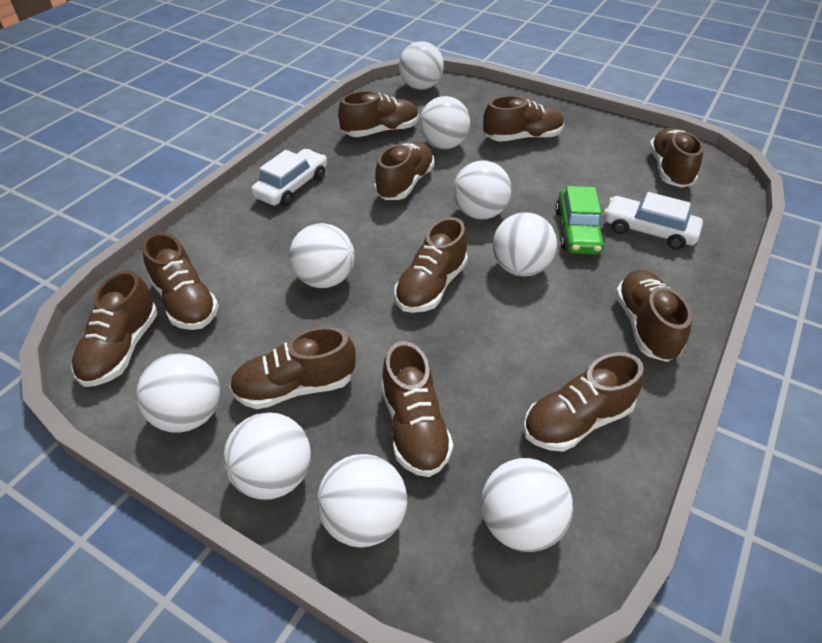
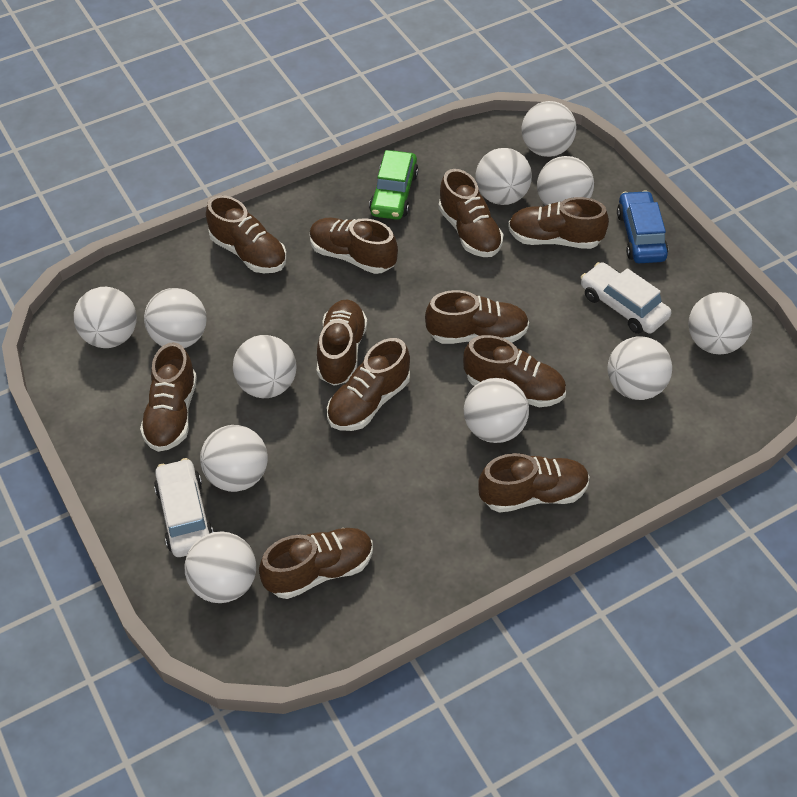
blue car: none = 0 -> [617,190,668,263] = 1
white ball: [136,353,220,433] [223,412,311,500] [289,223,354,288] [317,454,407,548] [399,41,444,90] [419,96,470,149] [453,161,511,220] [481,458,573,552] [492,213,557,276] = 9 -> [74,287,137,348] [144,288,207,348] [184,531,256,603] [200,425,268,492] [233,335,297,398] [464,378,529,443] [475,148,532,205] [522,101,576,157] [537,156,594,206] [607,337,672,400] [688,292,752,355] = 11

